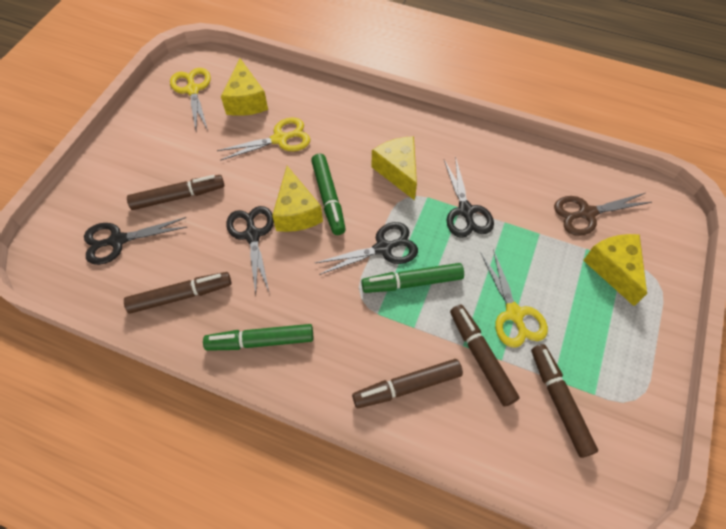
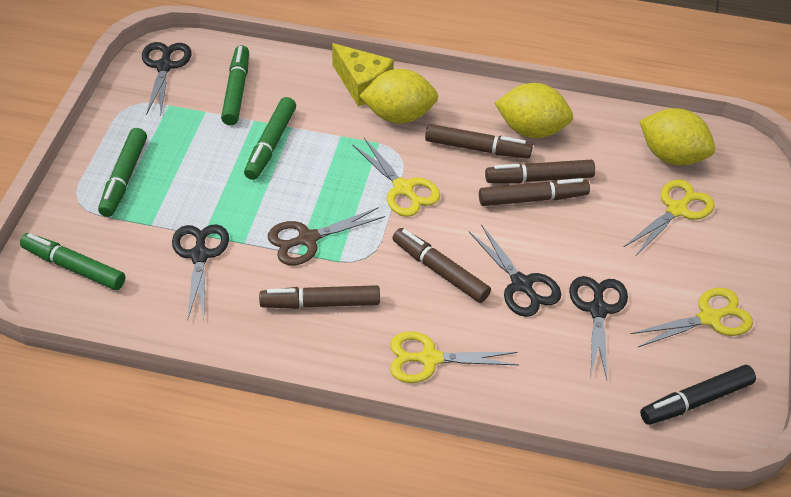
black marker: none = 0 -> [640,365,756,425] = 1
green marker: [203,324,313,351] [311,154,346,235] [361,263,464,293] = 3 -> [20,233,125,290] [98,128,147,217] [221,45,249,125] [244,97,296,180] = 4
yellow cheese: [221,59,268,116] [272,166,323,232] [372,136,417,201] [583,234,647,306] = 4 -> [332,43,394,107] = 1
yellow lemon: none = 0 -> [359,69,438,124] [495,83,573,138] [640,108,716,165] = 3
yellow scissors: [170,68,211,130] [217,118,310,161] [481,249,548,348] = 3 -> [352,138,440,217] [390,331,519,383] [624,180,715,257] [630,288,753,347] = 4

